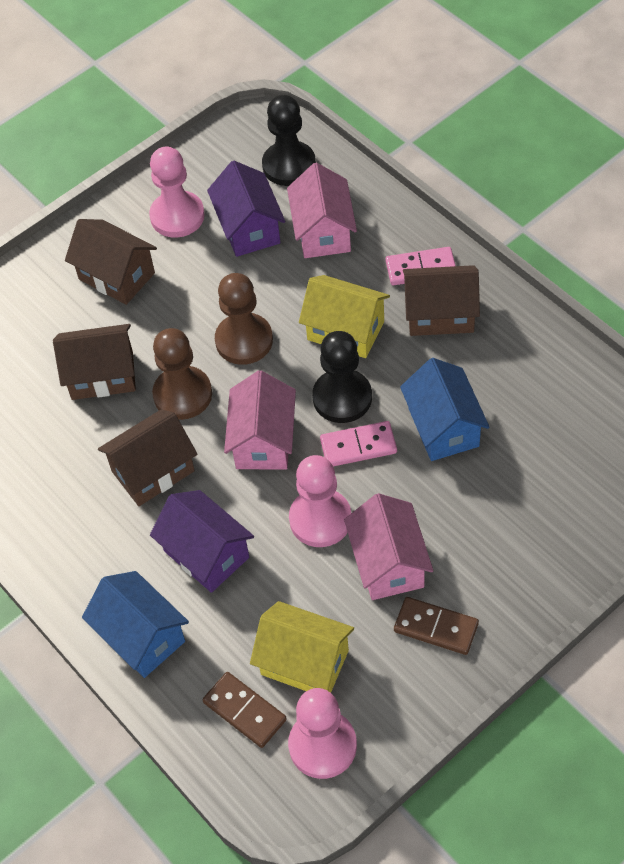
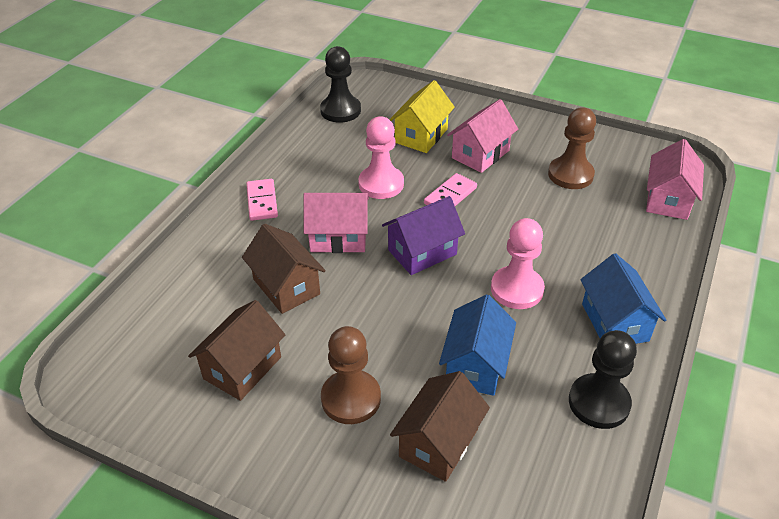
brown domino: [202,672,287,748] [394,597,479,655] = 2 -> none = 0
brown house: [53,324,136,400] [65,219,157,305] [98,410,197,506] [403,265,480,336] = 4 -> [188,300,285,401] [242,224,326,314] [390,371,490,482] = 3
pink pawn: [149,146,205,238] [288,688,357,779] [289,455,351,547] = 3 -> [358,116,404,199] [491,218,545,309] = 2
purple house: [150,490,254,593] [207,161,286,257] = 2 -> [382,196,465,275] = 1
yellow house: [250,601,354,693] [299,275,390,358] = 2 -> [389,80,455,153] = 1

